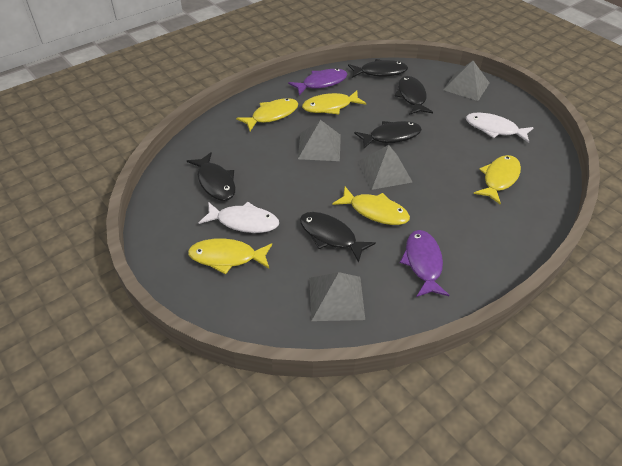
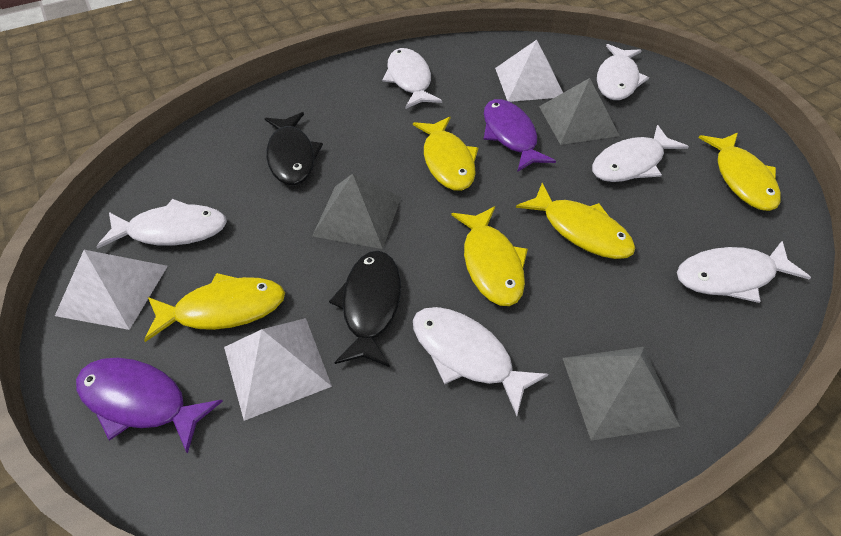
black fish: [187,152,236,201] [300,212,376,263] [348,59,408,78] [354,121,422,148] [395,76,433,115] = 5 -> [264,112,323,185] [329,251,401,367] = 2
grey pyramid: [298,120,341,161] [309,272,365,321] [358,145,412,190] [443,61,489,101] = 4 -> [312,174,401,249] [539,78,620,145] [563,347,680,441] = 3
white fish: [199,202,279,233] [466,113,534,143] = 2 -> [96,199,227,248] [382,48,442,109] [413,307,548,416] [592,125,689,182] [597,44,649,100] [677,241,811,303] = 6
white pyramid: none = 0 -> [55,250,168,330] [224,318,332,421] [495,40,563,102] = 3

